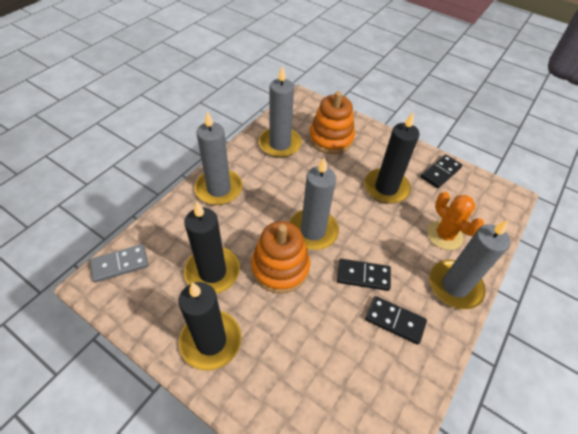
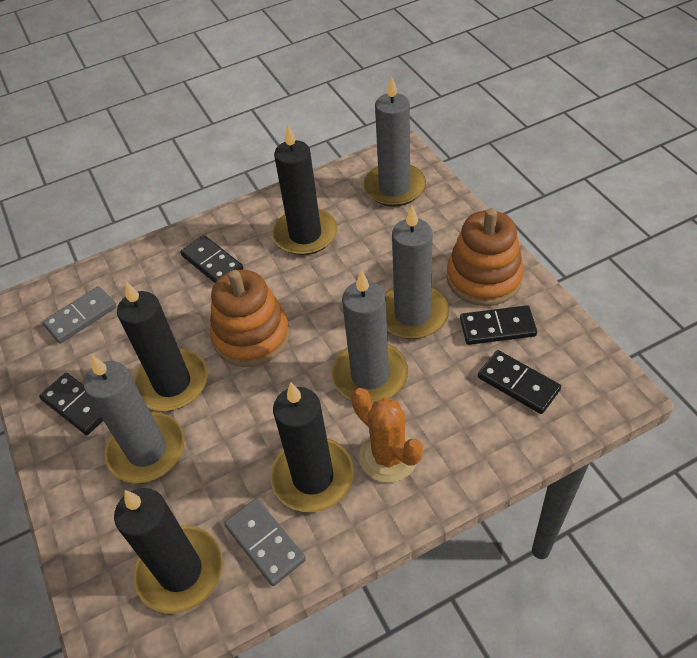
black candle: [179,282,241,371] [184,202,240,294] [364,113,420,204] = 3 -> [114,488,223,614] [117,282,208,411] [270,382,354,512] [272,125,337,255] = 4
black domino: [337,259,391,291] [365,296,427,345] [421,154,462,188] = 3 -> [39,373,103,435] [180,235,243,283] [460,305,537,345] [478,350,561,414] = 4
grey domino: [90,244,148,283] = 1 -> [42,286,117,344] [224,499,306,586] = 2

